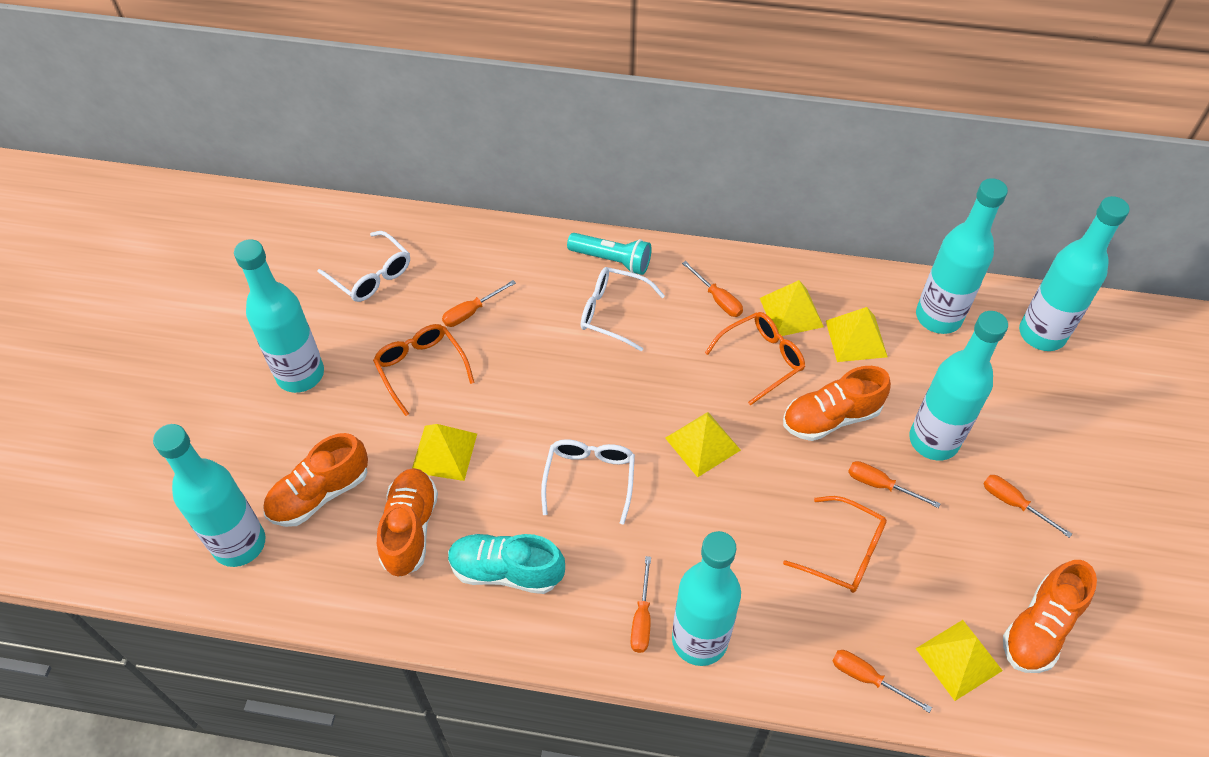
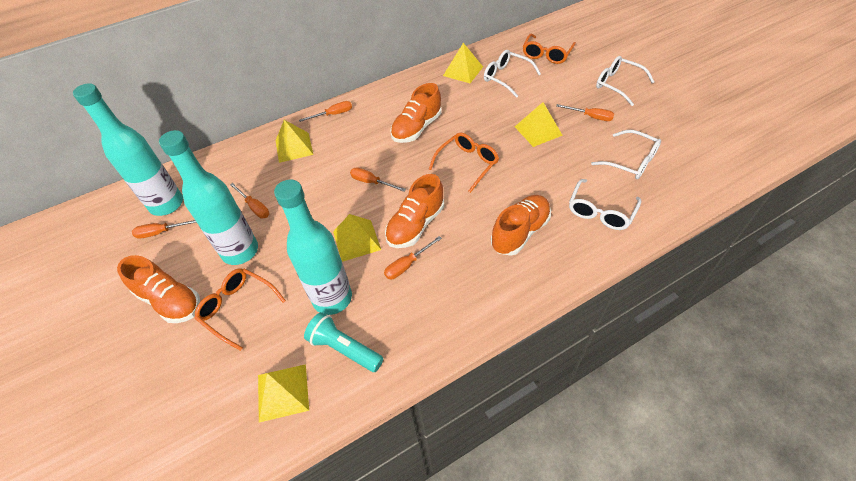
turquoise bottle: [153,424,265,567] [234,239,324,393] [672,531,741,666] [909,311,1008,461] [916,178,1008,334] [1019,196,1130,351] = 6 -> [73,83,183,216] [159,130,258,265] [274,179,352,315] = 3
turquoise shoe: [448,534,565,594] = 1 -> none = 0
white glasses: [318,231,410,302] [541,439,635,525] [581,267,665,352] = 3 -> [484,50,541,98] [569,179,641,230] [591,130,661,179] [596,56,654,106] = 4

